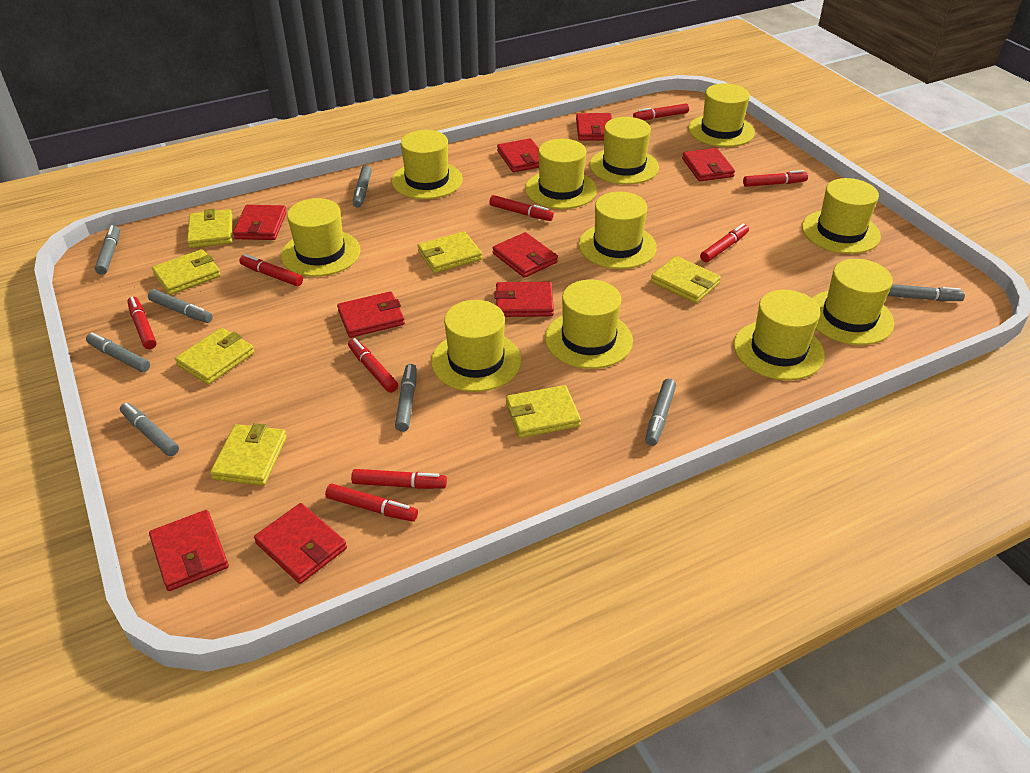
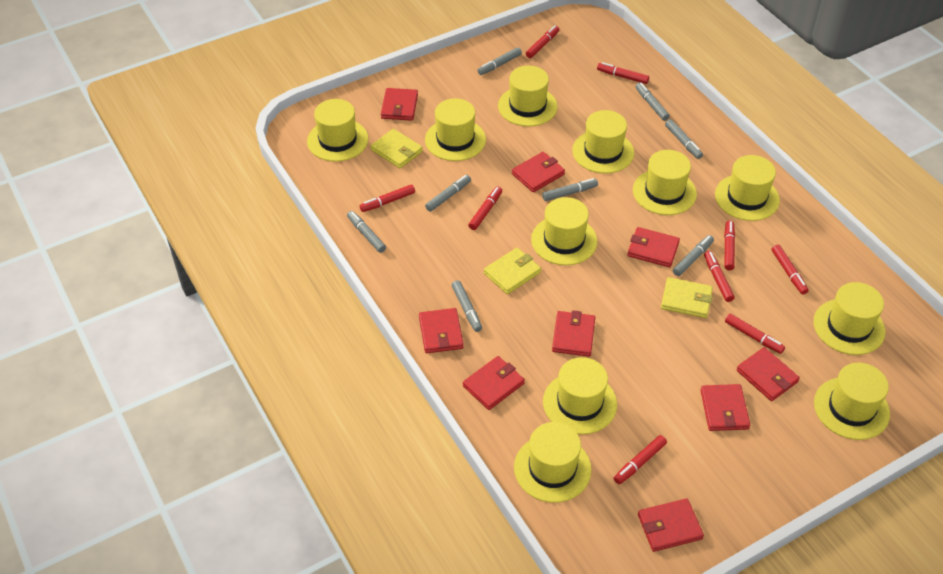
yellow wallet: [152,249,221,295] [175,328,254,384] [187,208,233,248] [210,423,287,486] [417,231,482,273] [506,385,581,438] [651,256,721,303] = 7 -> [371,129,423,169] [484,248,541,294] [661,277,713,318] = 3

